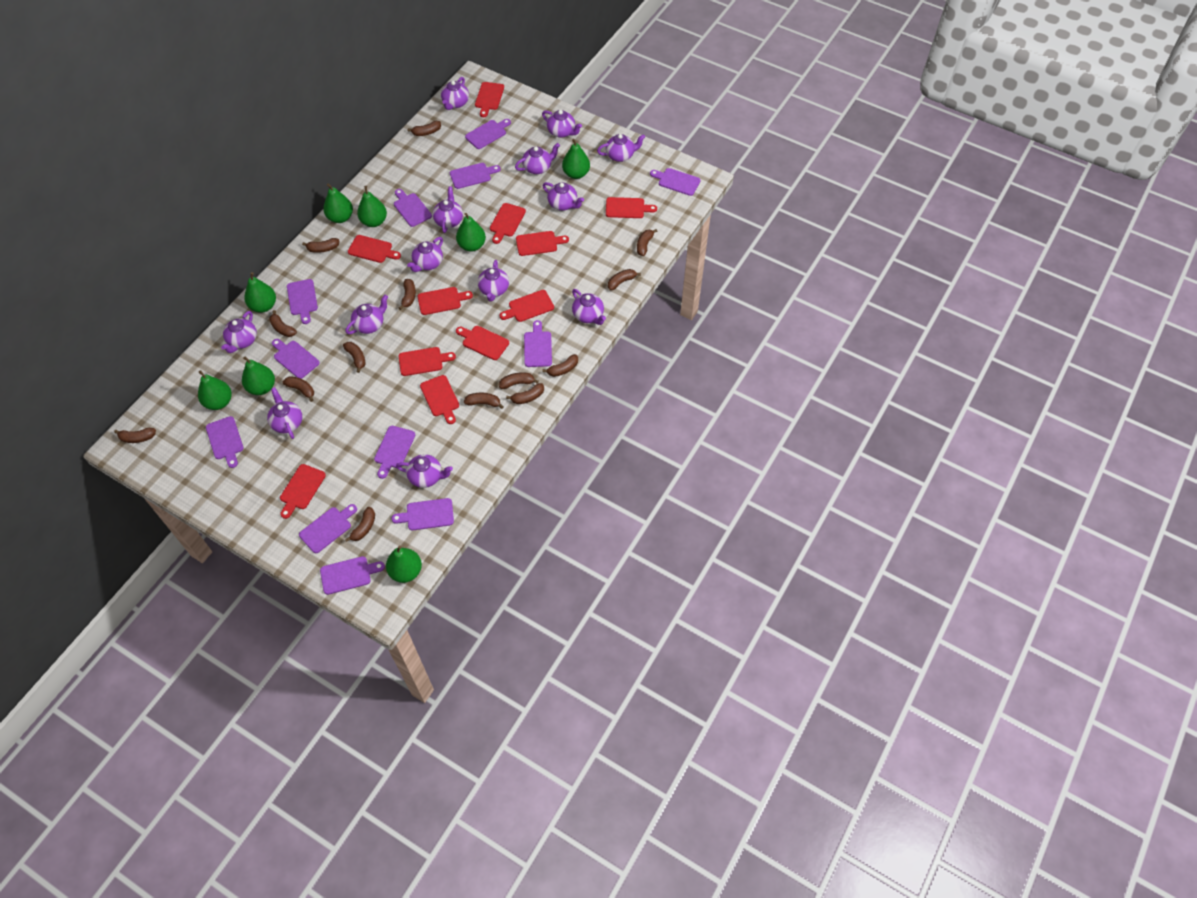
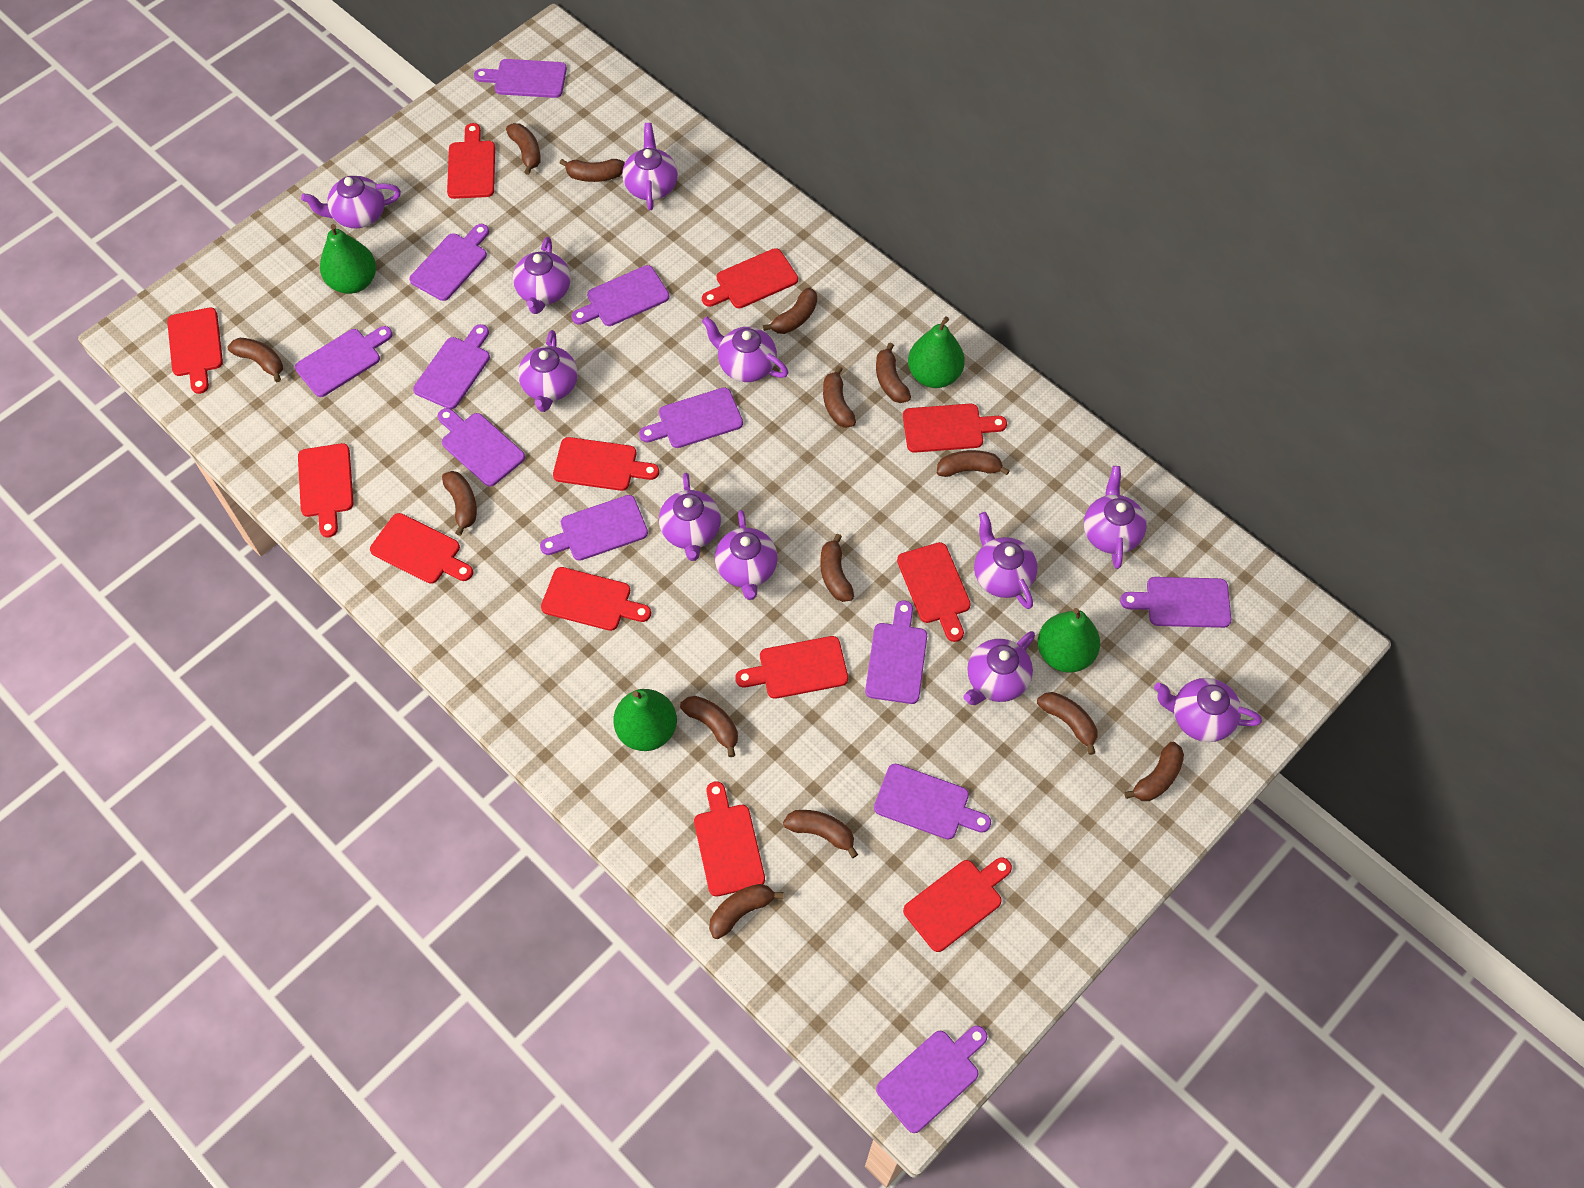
green pear: [198,370,232,410] [242,356,275,395] [244,272,276,313] [323,183,353,223] [357,186,387,227] [386,546,422,583] [456,213,486,252] [562,139,590,179] = 8 -> [320,224,376,294] [613,689,677,751] [908,317,965,388] [1038,608,1100,673] = 4
purple teapot: [221,311,257,353] [267,387,302,439] [345,295,388,334] [396,454,453,488] [407,237,443,272] [433,186,463,233] [441,77,469,110] [478,260,509,302] [515,143,560,174] [542,110,582,138] [543,182,584,211] [572,289,606,325] [597,134,645,162] = 13 -> [301,176,401,229] [513,237,571,314] [518,330,578,412] [622,123,678,210] [659,473,721,561] [702,316,788,382] [715,510,777,600] [963,631,1035,705] [974,512,1037,609] [1084,466,1147,569] [1154,678,1262,742] = 11
red cutting board: [280,464,326,519] [348,235,401,263] [399,347,456,376] [417,287,473,315] [420,375,459,424] [456,326,509,360] [475,82,504,117] [490,203,526,244] [499,290,554,322] [516,231,569,256] [606,197,657,218] = 11 -> [167,308,223,394] [298,443,353,537] [370,513,473,584] [447,123,495,199] [541,567,651,631] [553,437,659,491] [694,781,765,897] [702,248,798,308] [735,636,848,699] [897,542,971,642] [903,404,1007,453] [903,857,1012,952] = 12

